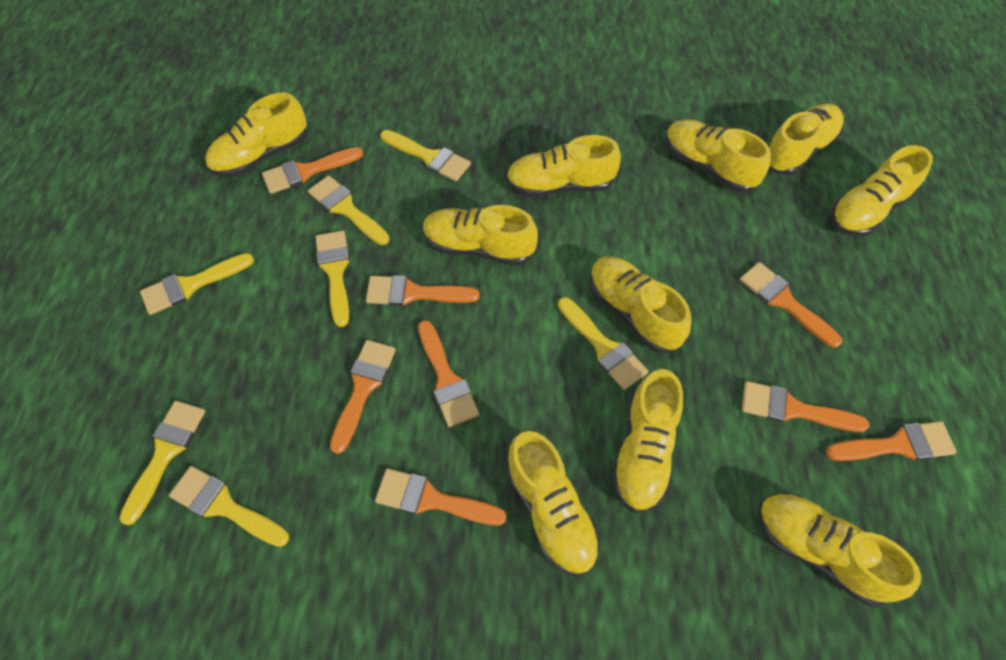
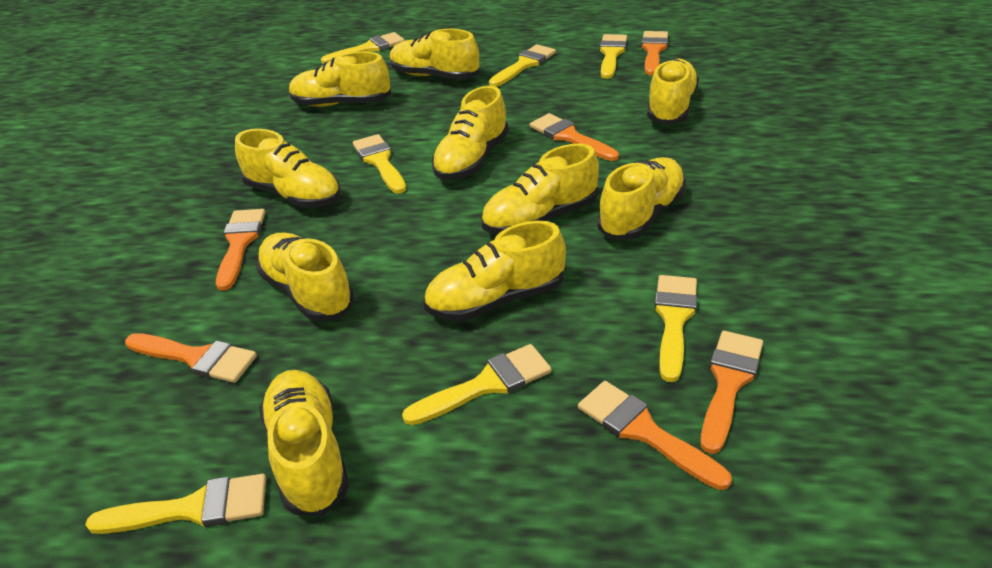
orange brush: [262,147,363,194] [330,340,396,454] [366,275,480,306] [375,468,507,526] [418,320,479,427] [740,262,842,348] [742,381,869,432] [826,421,957,461] = 8 -> [125,333,257,383] [216,209,266,291] [530,113,619,161] [578,381,732,490] [641,31,668,75] [700,331,763,454] = 6

